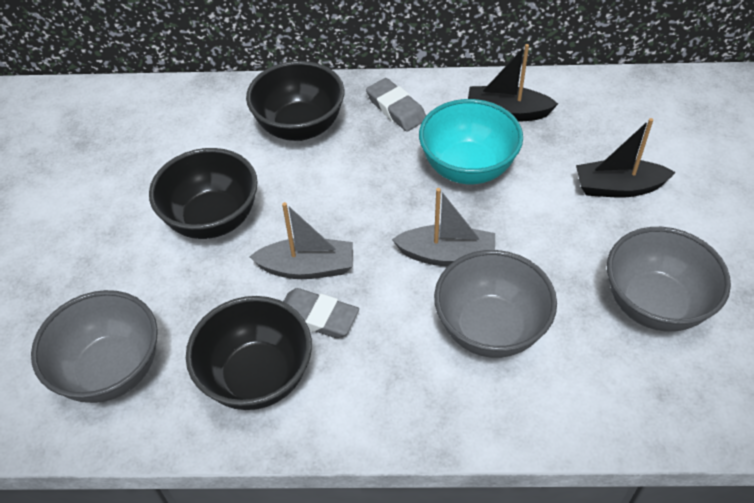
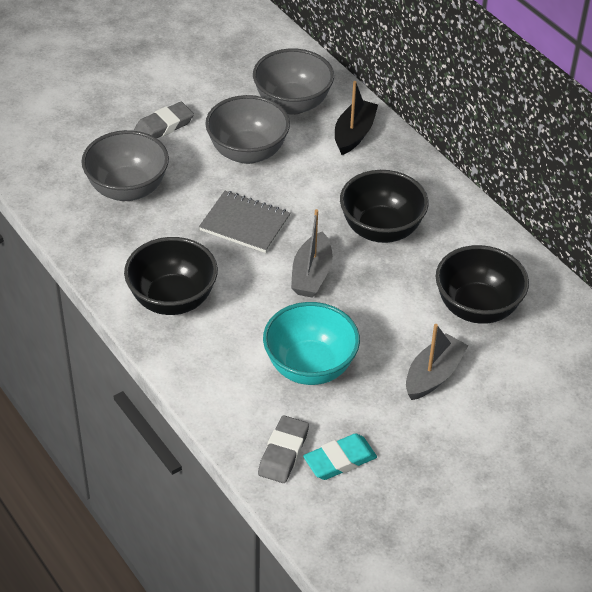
black boat: [468,44,558,122] [576,118,676,197] = 2 -> [335,81,378,155] = 1
grey notebook: none = 0 -> [199,191,291,253] = 1
turquoise eraser: none = 0 -> [303,433,377,480] = 1

